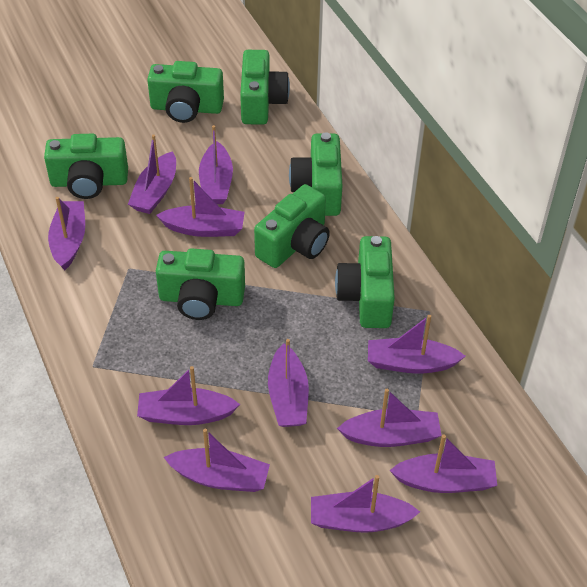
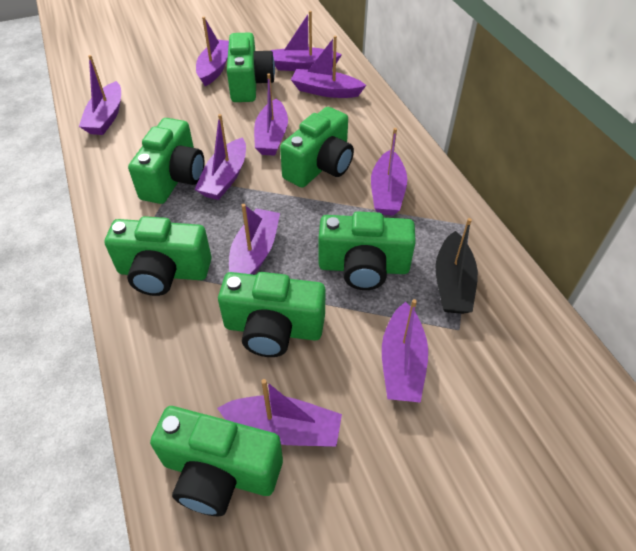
black boat: none = 0 -> [435,218,478,314] = 1
purple boat: [48,197,85,270] [128,135,176,214] [137,366,240,425] [156,177,245,237] [164,428,270,492] [199,125,233,204] [268,339,309,427] [311,475,420,533] [337,389,441,447] [368,315,466,374] [389,435,497,493] = 11 -> [79,55,121,135] [194,114,246,200] [196,17,229,86] [217,379,342,447] [229,204,280,275] [254,73,288,156] [271,11,342,71] [291,36,366,98] [371,128,407,216] [382,299,428,403] = 10

